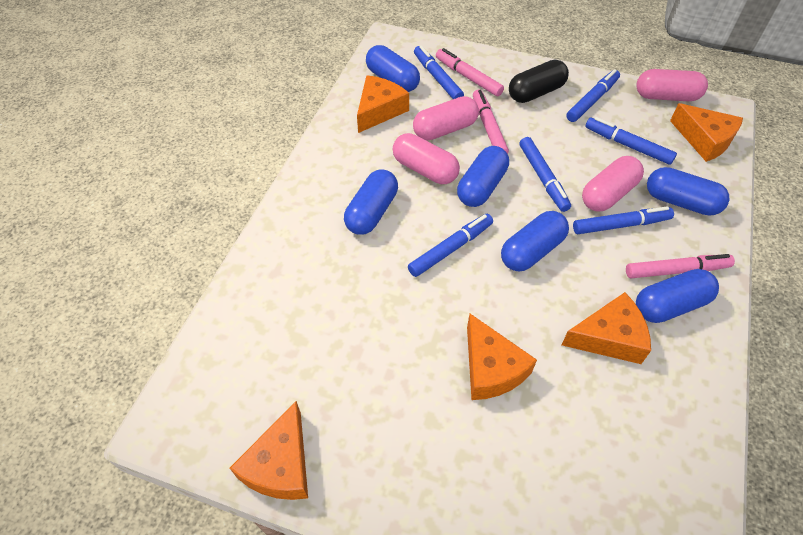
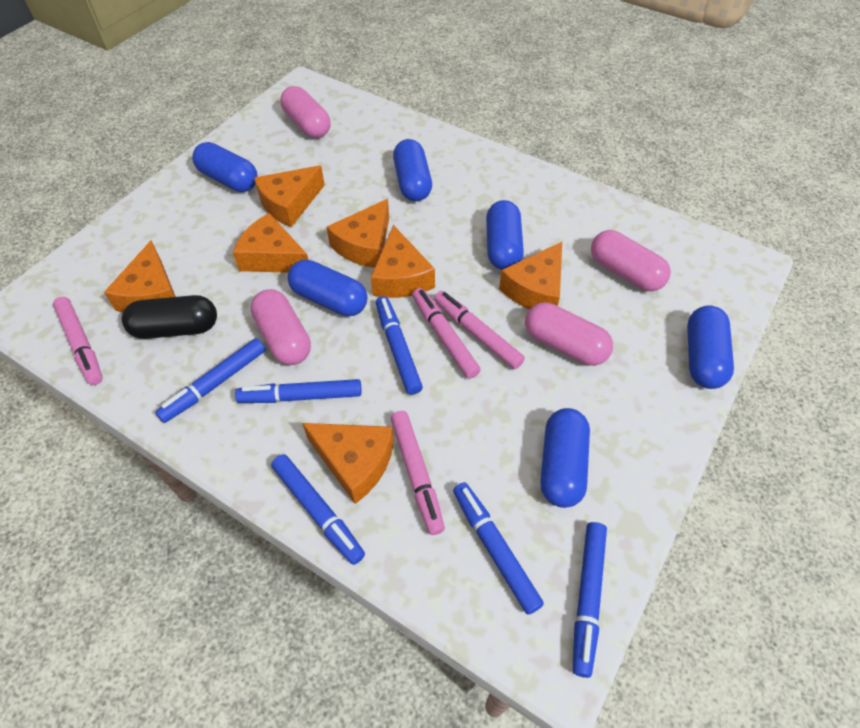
orange cheese: [230,401,308,500] [357,75,409,133] [467,314,537,400] [562,292,651,364] [670,103,743,162] = 5 -> [104,241,176,313] [233,213,308,273] [254,165,325,227] [302,423,394,504] [327,199,389,268] [371,225,435,298] [499,242,562,309] = 7
pink marker: [436,48,504,96] [473,90,509,154] [626,254,735,278] = 3 -> [53,297,103,385] [391,411,445,535] [412,288,481,379] [434,291,525,369] = 4

